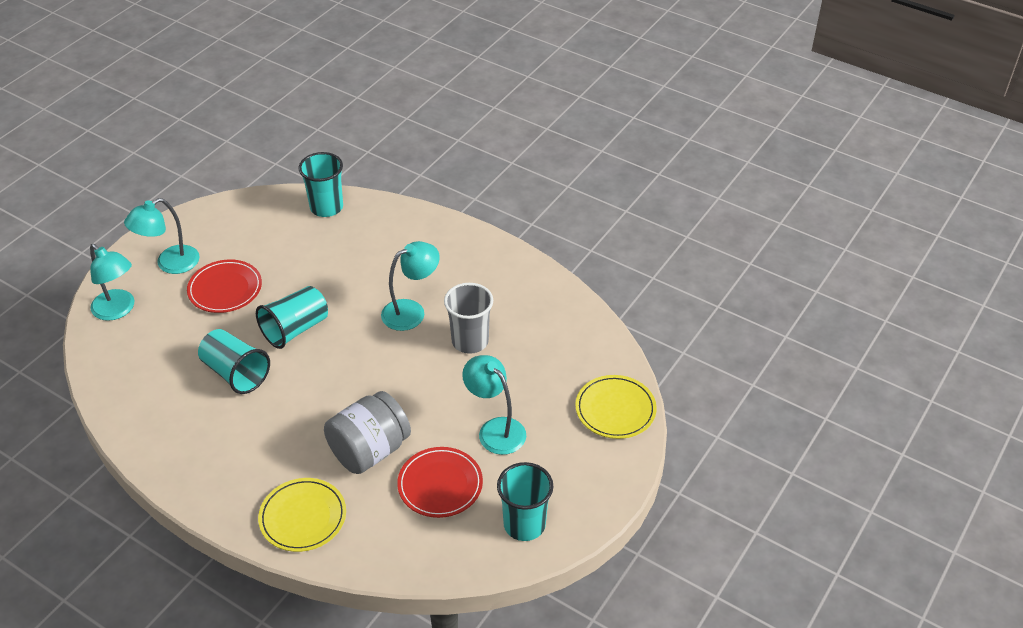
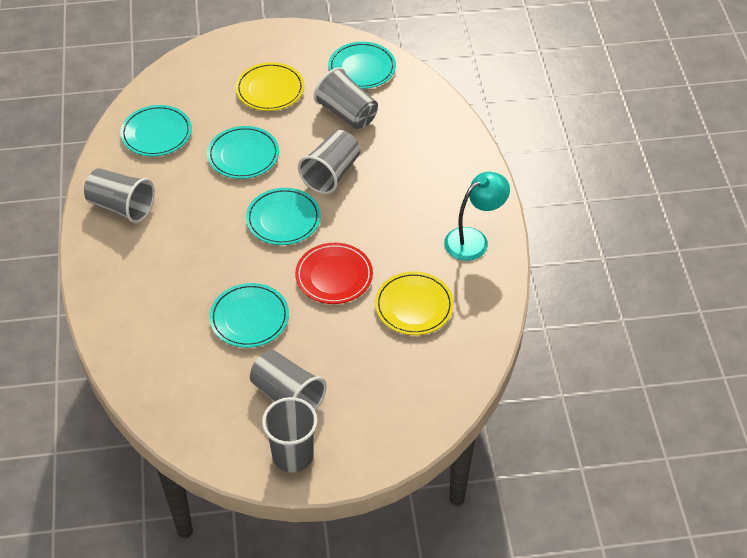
grey cup: [444,283,493,354] = 1 -> [84,168,155,223] [250,350,326,411] [262,397,318,473] [298,130,361,194] [314,67,378,129] = 5
grey jar: [324,391,411,474] = 1 -> none = 0
red plate: [187,259,262,313] [397,447,483,518] = 2 -> [295,243,373,304] = 1
turquoise cup: [198,329,270,394] [256,286,328,349] [299,152,343,217] [497,462,553,541] = 4 -> none = 0
turquoise lamp: [90,244,134,321] [124,198,200,274] [381,241,440,331] [462,355,526,455] = 4 -> [444,172,510,261] = 1
turquoise plate: none = 0 -> [120,105,192,156] [207,126,279,179] [209,283,289,348] [246,188,321,245] [328,42,396,89] = 5

